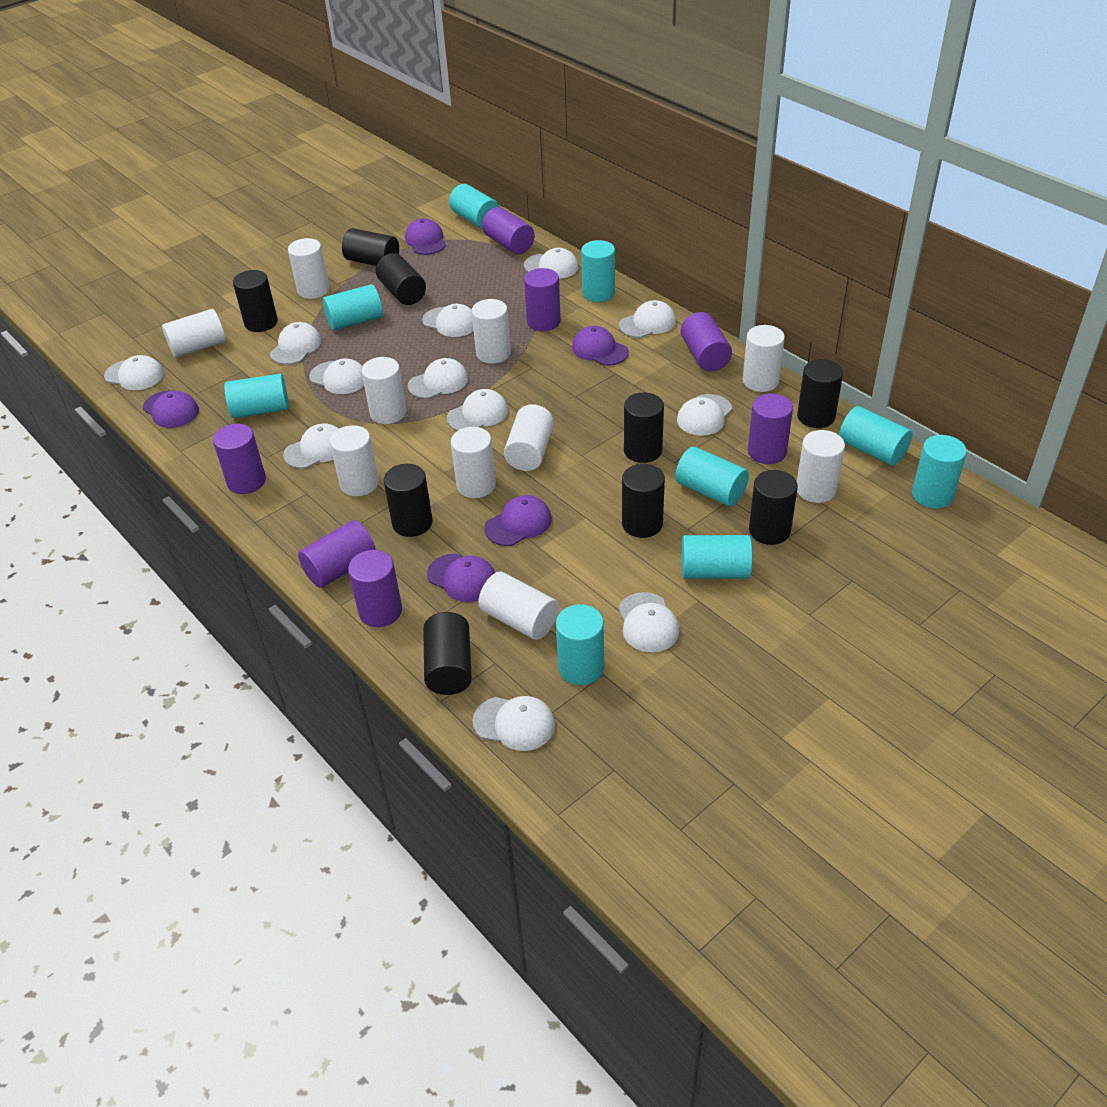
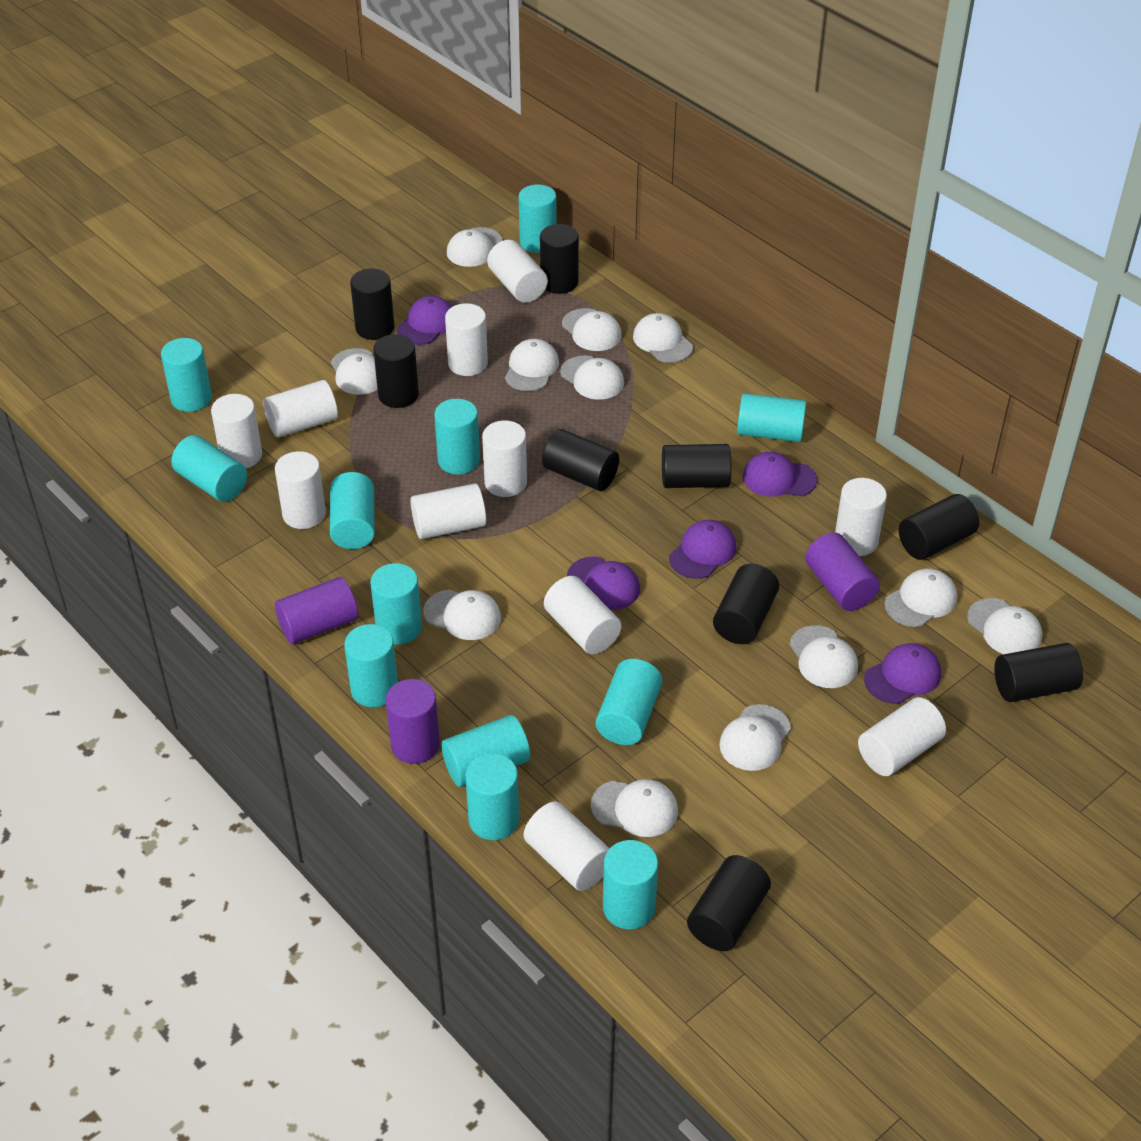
purple cylinder: [213,424,266,494] [298,520,376,588] [348,550,402,627] [482,207,535,255] [524,268,561,331] [681,312,732,371] [748,393,793,464] = 7 -> [275,577,358,644] [385,679,440,764] [805,532,880,611] = 3
turquoise cylinder: [224,374,289,418] [323,284,383,330] [449,184,500,229] [556,604,604,685] [581,240,615,302] [675,447,749,507] [682,535,752,579] [839,406,912,466] [912,435,967,509] = 9 -> [161,338,212,412] [171,435,247,502] [330,472,375,549] [344,624,398,707] [370,563,422,645] [434,399,480,474] [441,715,530,787] [465,753,519,840] [519,184,557,253] [596,659,662,745] [603,840,658,929] [737,393,807,442] = 12
white cylinder: [162,309,226,358] [288,238,330,299] [330,425,379,496] [362,357,406,424] [451,427,496,498] [472,299,511,364] [478,572,559,640] [504,404,554,471] [743,325,785,392] [797,430,845,503] = 10 -> [211,394,262,468] [263,380,338,437] [275,451,326,529] [411,483,486,539] [445,303,488,376] [482,420,527,497] [487,240,548,303] [524,801,610,891] [544,576,622,654] [835,478,887,556] [858,697,946,776] = 11

